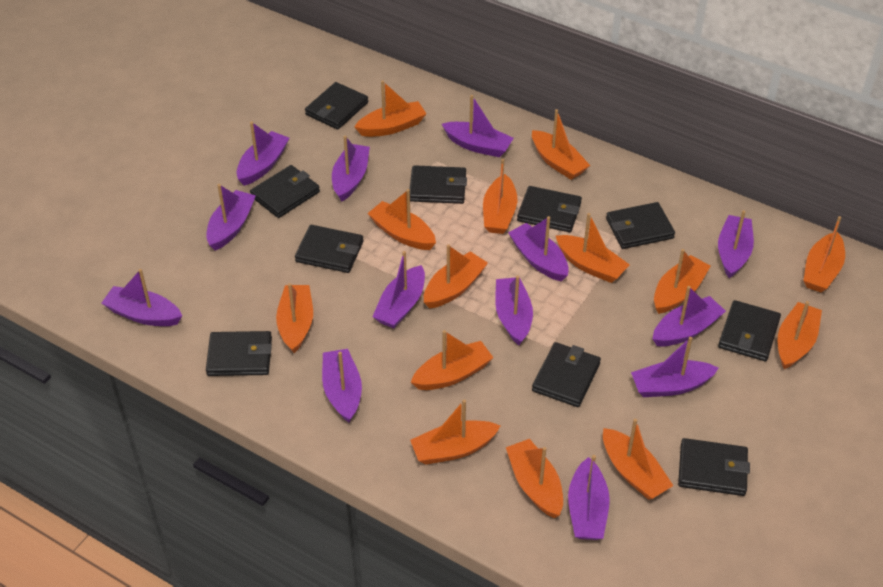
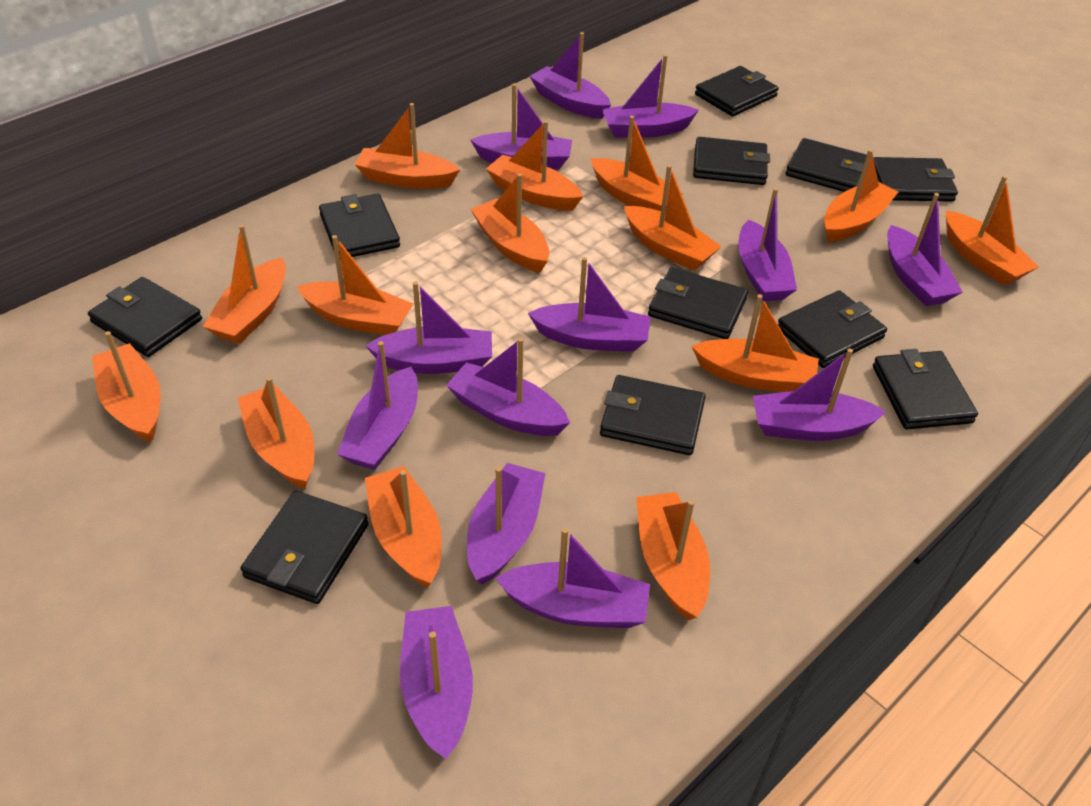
black wallet: [206,331,272,376] [250,165,320,218] [295,225,364,273] [305,82,368,130] [409,165,467,204] [517,186,582,232] [532,342,601,407] [606,202,675,249] [678,438,750,496] [718,300,781,361] = 10 -> [88,277,202,357] [241,491,369,604] [319,194,400,260] [600,375,706,455] [648,267,748,339] [693,137,770,185] [695,66,779,117] [778,290,887,368] [786,138,867,192] [873,157,958,202] [873,349,978,429] = 11

